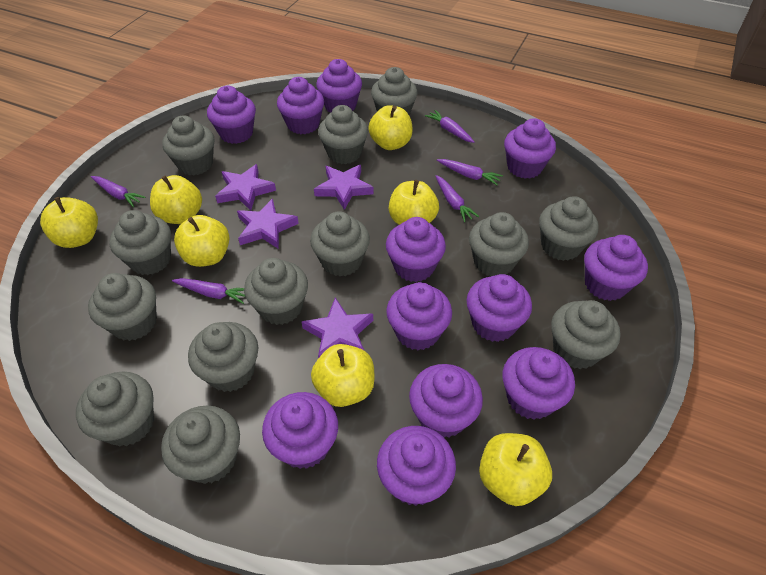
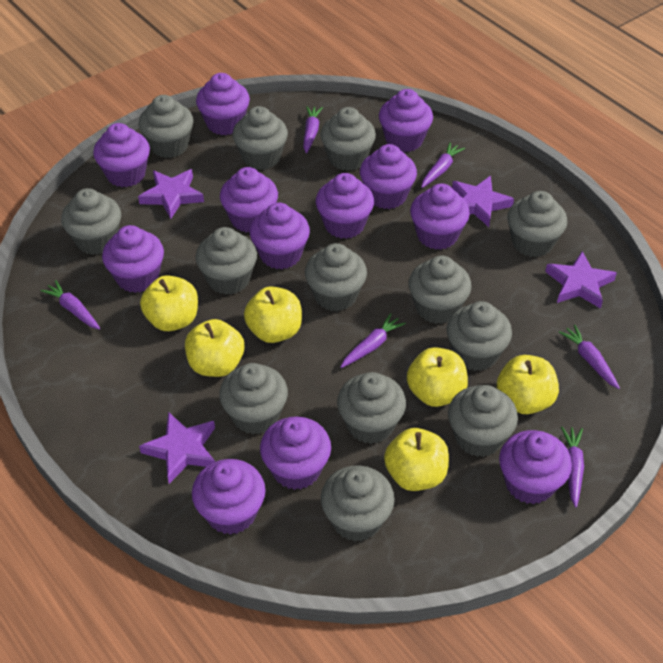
purple carrot: [91,176,146,207] [172,278,245,304] [425,110,474,143] [436,175,479,222] [437,159,503,185] = 5 -> [40,280,100,330] [303,106,323,153] [341,313,406,368] [421,142,465,188] [559,325,620,389] [561,427,584,508] = 6
yellow apple: [40,197,98,248] [150,175,202,224] [174,215,229,267] [311,344,374,407] [368,105,413,150] [389,180,439,225] [479,433,552,506] = 7 -> [140,275,198,331] [185,319,244,377] [244,286,302,343] [384,428,449,491] [407,347,468,407] [497,355,559,414] = 6

